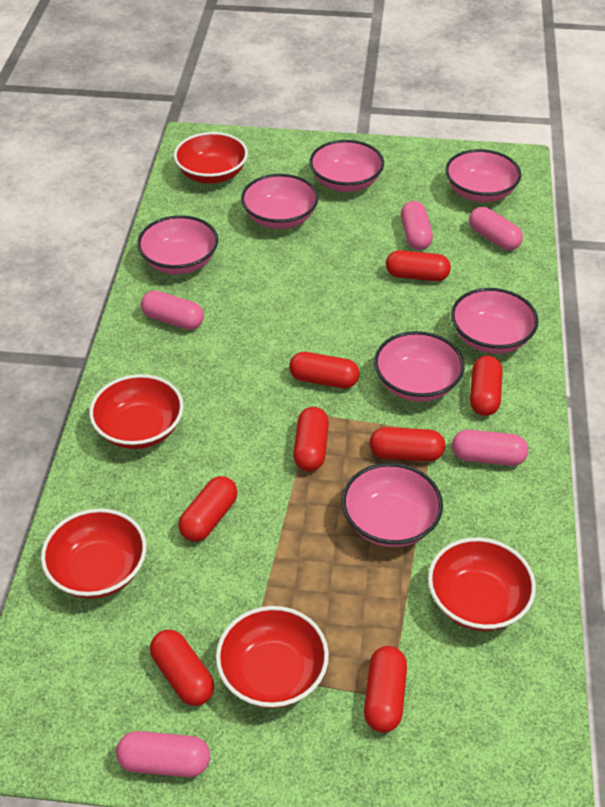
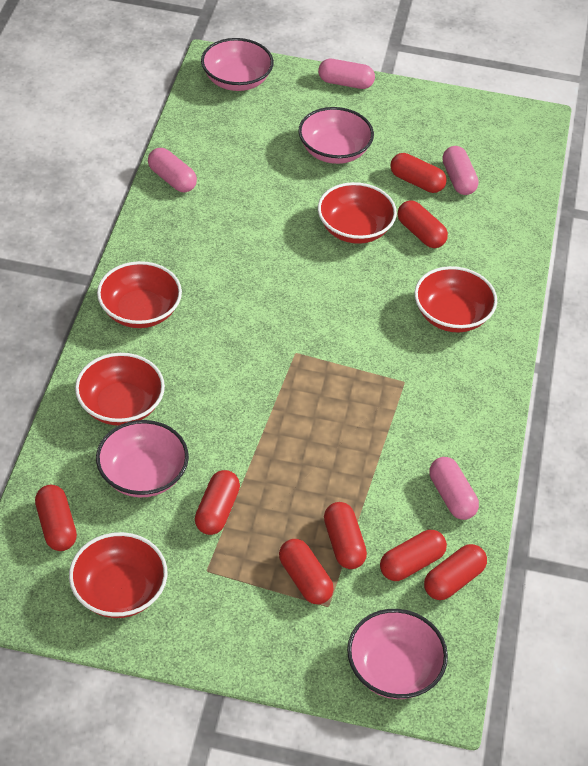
pink bowl: [137,215,218,274] [241,174,319,229] [309,140,384,192] [342,463,443,547] [374,331,465,402] [445,149,521,202] [451,288,539,354] = 7 -> [96,420,189,497] [201,38,274,91] [298,107,374,164] [347,609,448,699] = 4
pink capsule: [116,731,210,777] [141,290,204,330] [401,201,433,250] [452,430,528,466] [469,207,523,250] = 5 -> [148,148,197,192] [318,59,375,89] [429,457,479,520] [442,146,479,195] = 4

